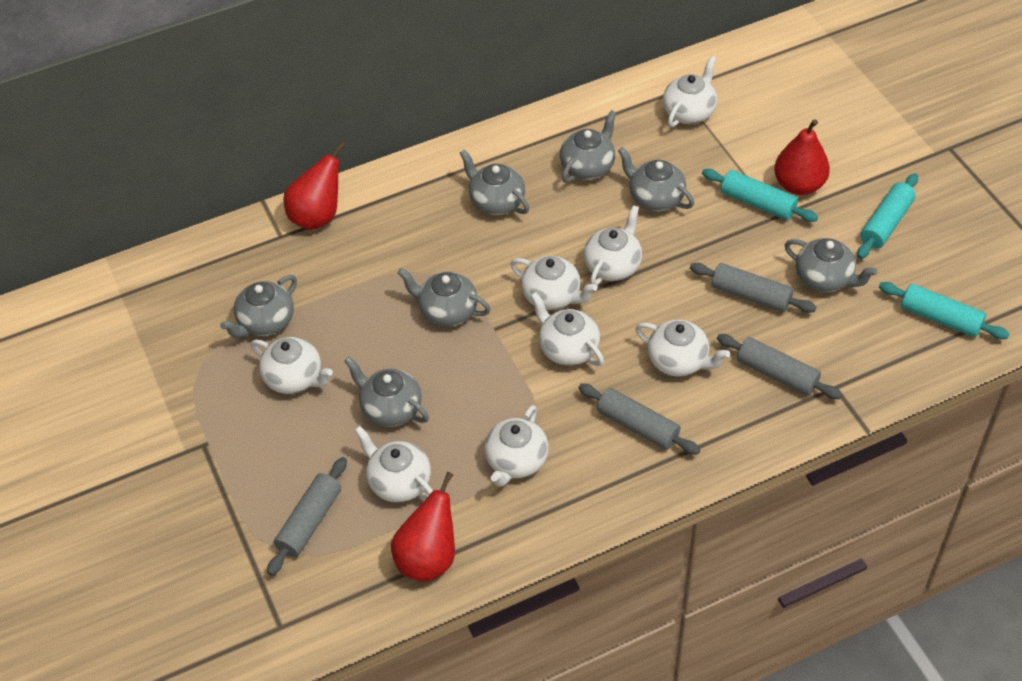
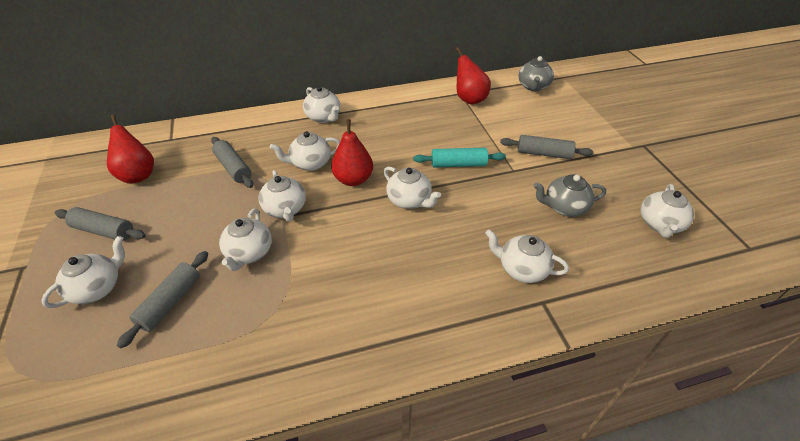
grey teapot: [220,275,297,338] [344,357,429,427] [398,268,491,327] [460,149,529,215] [560,110,616,183] [618,147,694,212] [785,238,878,292] = 7 -> [519,56,554,91] [533,174,606,217] = 2
turquoise rolling pin: [702,169,818,222] [857,173,918,259] [879,282,1009,339] = 3 -> [413,148,506,168] = 1

